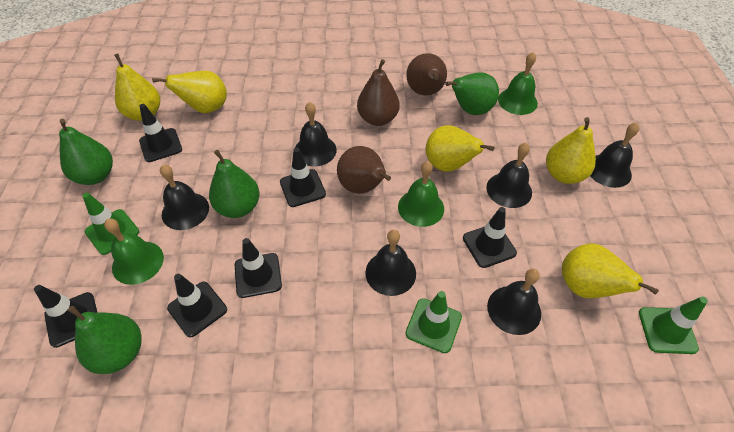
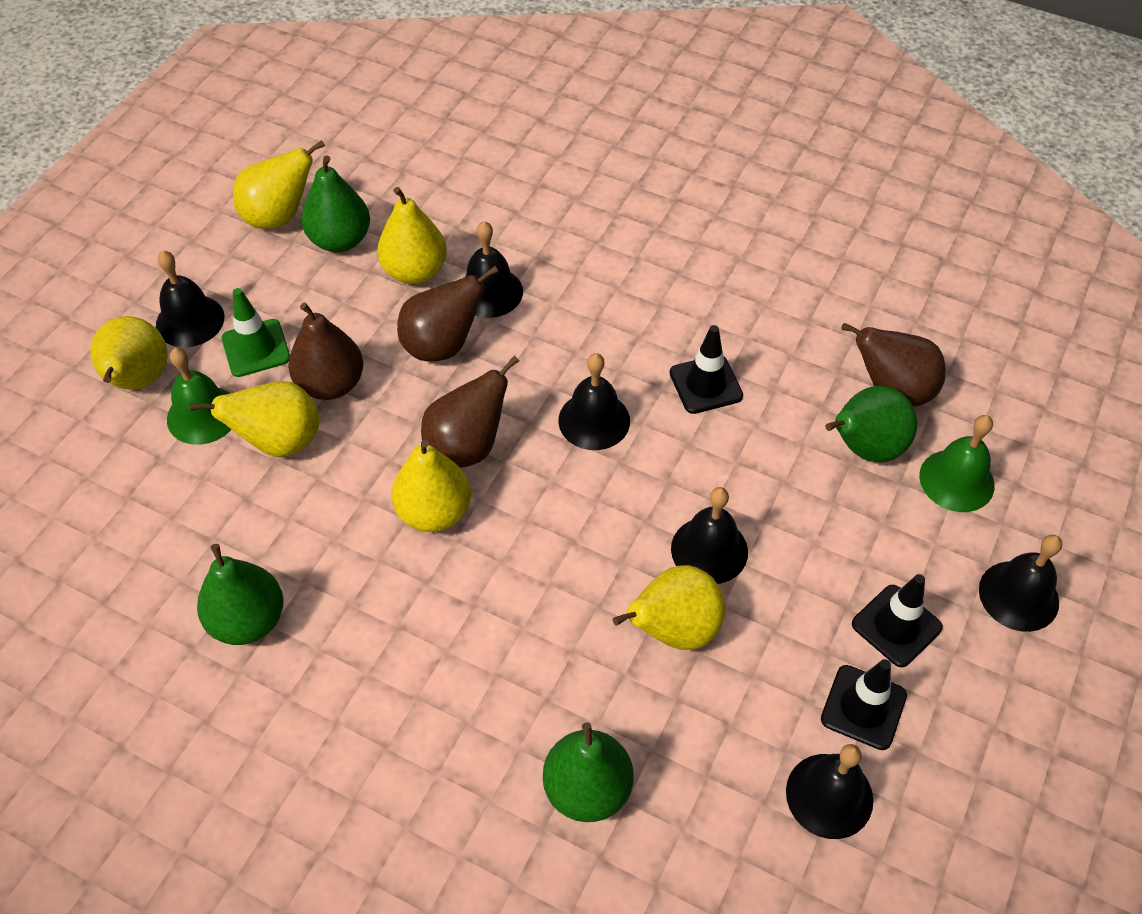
black traffic cone: [34,285,98,348] [139,104,182,162] [167,274,227,337] [235,238,282,298] [280,148,326,207] [463,207,517,268] = 6 -> [670,325,743,414] [821,659,907,750] [852,574,943,667] = 3
brown pear: [337,146,391,194] [357,59,400,126] [406,53,447,95] = 3 -> [288,303,363,400] [397,266,499,361] [421,356,519,468] [841,323,946,407] = 4
green bell: [104,218,164,285] [398,161,444,227] [498,52,538,115] = 3 -> [167,348,231,445] [919,415,995,512] = 2
green traffic cone: [82,193,139,255] [405,291,462,353] [639,297,708,354] = 3 -> [222,288,290,377] = 1
yellow pear: [114,54,160,121] [152,71,227,113] [426,125,494,172] [546,117,596,184] [562,243,659,298] = 5 -> [90,316,168,390] [190,381,320,457] [233,140,325,229] [377,187,447,284] [391,439,471,532] [612,565,725,650] = 6

